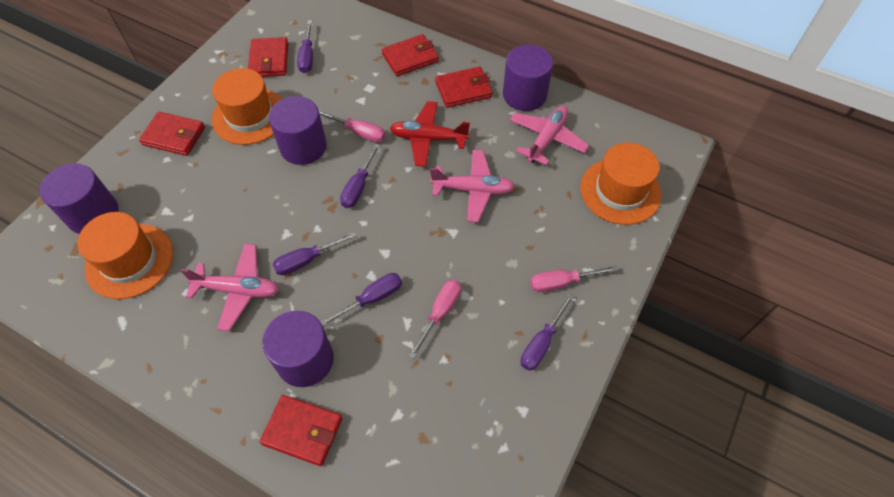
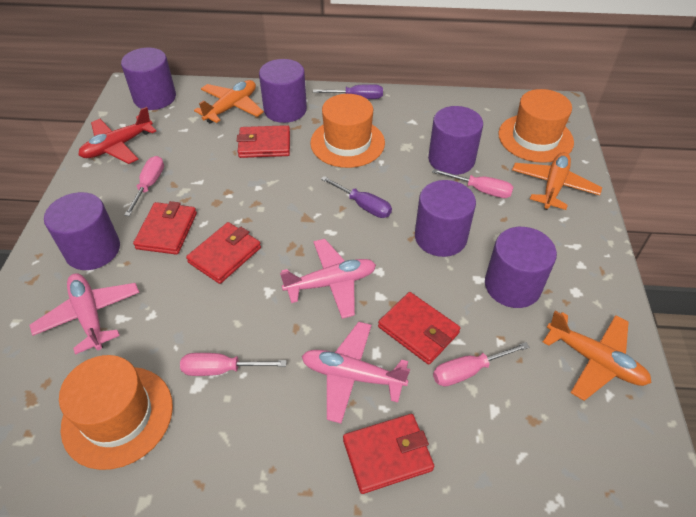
orange plane: none = 0 -> [194,80,264,124] [512,152,602,210] [543,311,651,401] = 3
pink screwdriver: [319,110,385,142] [409,279,461,358] [530,266,617,292] = 3 -> [124,156,164,216] [180,353,287,376] [432,169,513,198] [433,342,529,387] = 4
purple cylinder: [40,163,119,234] [262,310,334,387] [269,96,327,165] [503,44,553,111] = 4 -> [44,192,120,270] [121,48,176,110] [259,59,307,123] [415,180,476,257] [428,106,483,175] [485,227,557,308] = 6
purple screwdriver: [272,232,356,275] [297,20,313,73] [320,273,402,327] [340,144,380,208] [520,294,574,371] = 5 -> [313,84,383,99] [321,176,392,218] = 2

